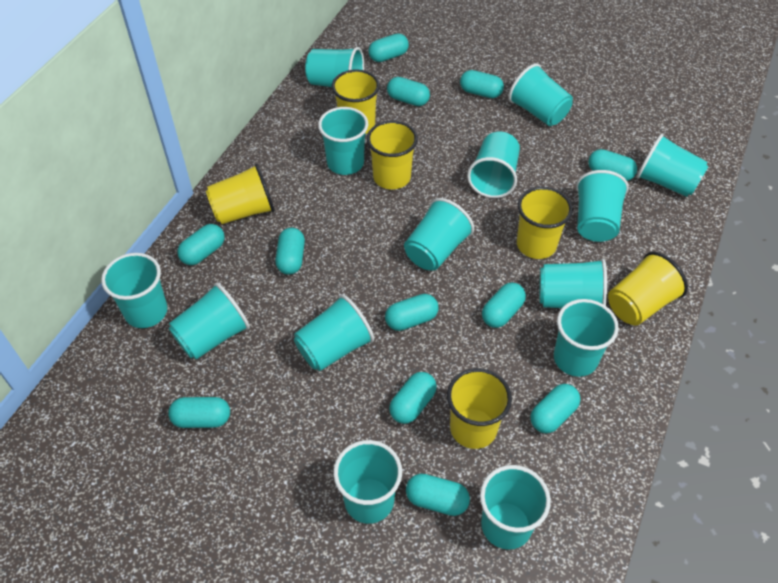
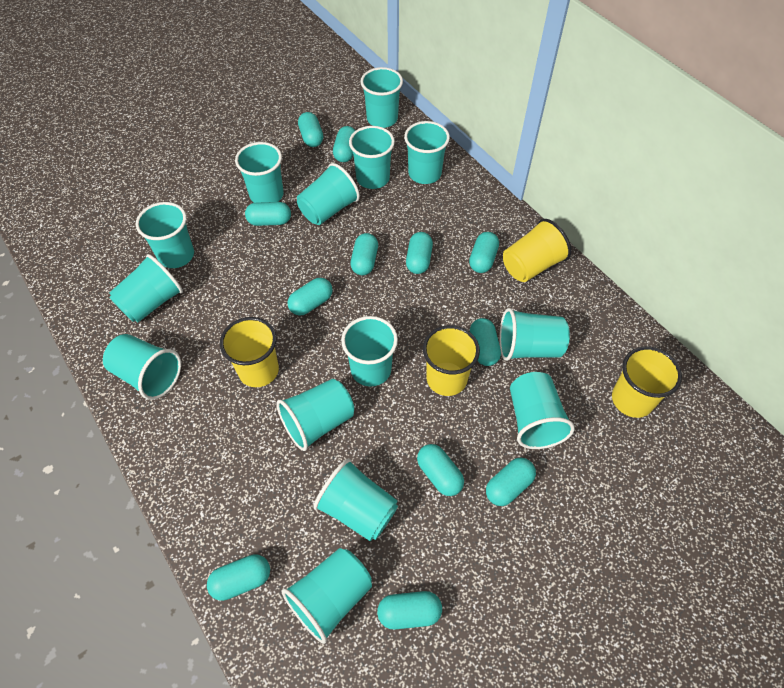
yellow cup: [206,163,275,224] [332,70,380,134] [367,121,418,189] [447,368,512,449] [517,187,573,259] [608,252,688,326] = 6 -> [220,317,279,387] [423,325,480,396] [503,219,571,282] [612,346,682,418] = 4

